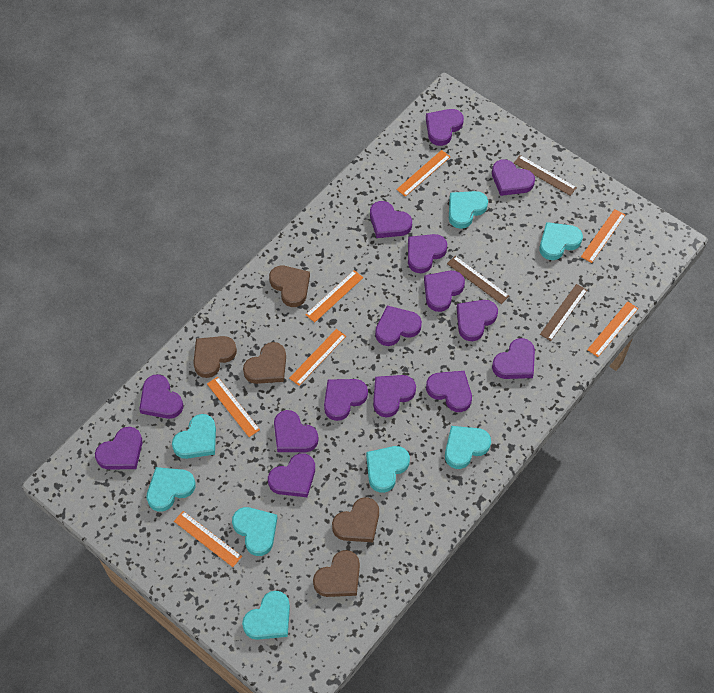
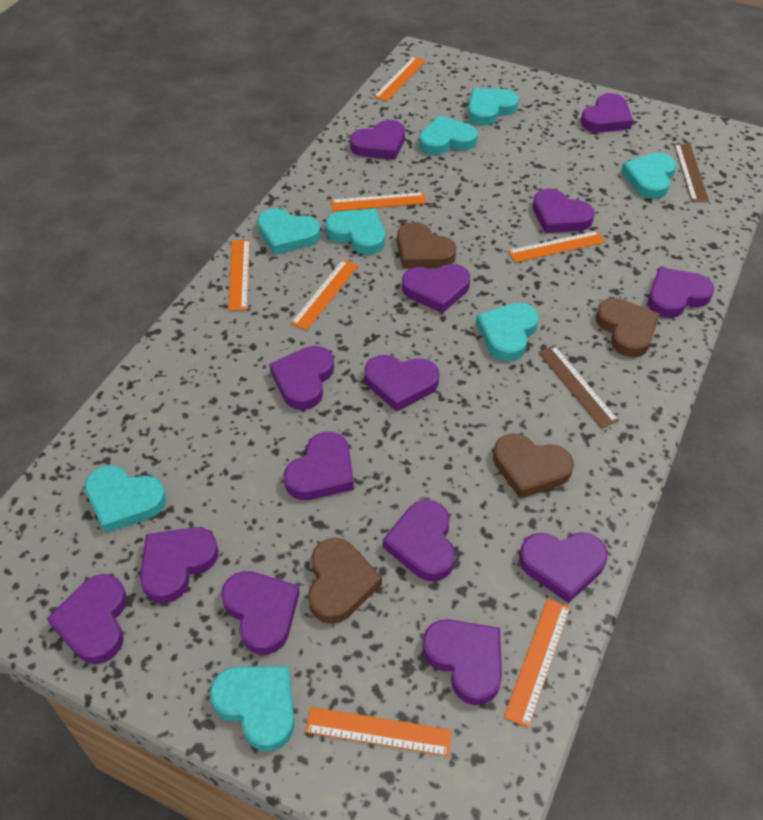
brown heart: [193,336,237,378] [243,342,286,384] [269,266,310,307] [313,550,360,597] [332,497,379,542] = 5 -> [308,538,382,624] [397,222,456,268] [493,434,574,499] [596,298,660,357] = 4
brown ruler: [447,256,509,304] [514,155,577,196] [540,284,587,341] = 3 -> [538,345,619,429] [674,144,709,202] = 2
purple heart: [95,427,142,469] [139,375,183,419] [268,453,315,497] [274,410,319,452] [324,379,368,421] [370,201,412,238] [373,375,416,417] [375,306,422,346] [408,234,447,273] [424,271,465,312] [426,109,464,146] [426,371,472,412] [457,300,498,341] [492,159,535,196] [492,338,535,379] = 15 -> [47,574,127,664] [140,527,219,603] [221,571,300,655] [269,346,334,410] [284,432,354,500] [350,120,405,160] [365,355,439,412] [383,500,455,581] [402,264,470,313] [422,619,502,705] [519,532,608,603] [532,189,595,233] [581,93,633,133] [648,267,714,318] = 14

